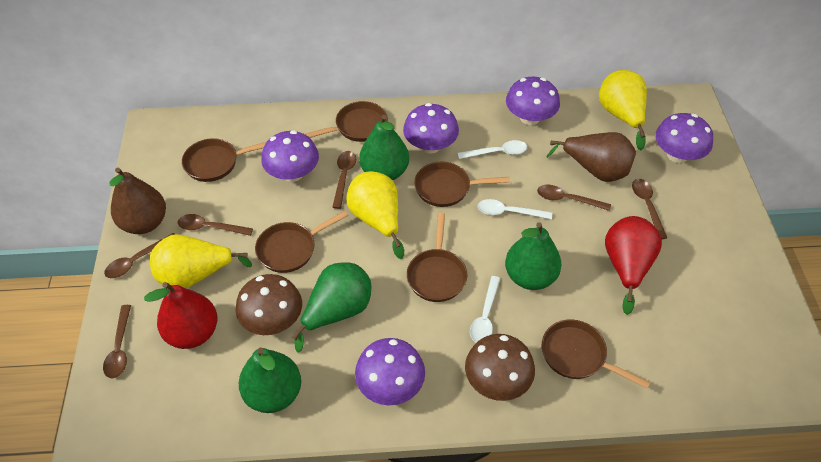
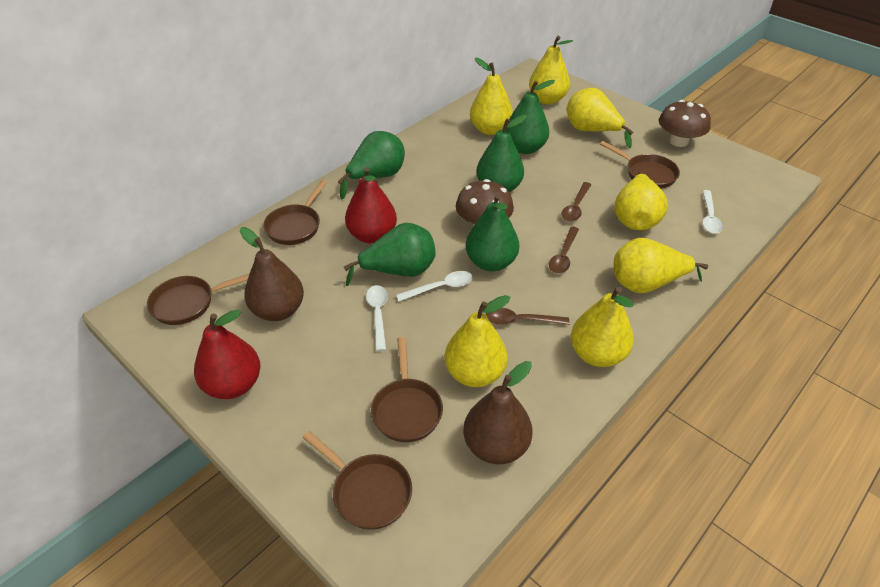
brown pan: [182,138,266,182] [255,211,348,273] [305,101,388,142] [407,213,467,302] [414,162,510,207] [542,319,651,389] = 6 -> [147,273,250,325] [263,180,327,245] [303,431,412,530] [371,337,443,442] [600,141,680,189] = 5
brown spoon: [103,305,131,379] [104,233,175,278] [178,214,253,236] [332,151,356,209] [537,184,611,211] [632,179,667,239] = 6 -> [486,308,569,325] [549,227,579,274] [562,182,591,222] = 3
green pear: [239,347,301,413] [292,262,371,352] [359,115,409,180] [505,222,561,290] = 4 -> [338,131,405,199] [344,223,435,286] [466,194,519,271] [476,115,527,192] [506,80,555,154] = 5
purple mushroom: [261,130,319,182] [355,338,425,405] [403,103,459,154] [506,77,560,125] [655,113,713,163] = 5 -> none = 0
yellow pear: [150,234,252,288] [346,171,404,259] [599,70,647,150] = 3 -> [445,295,510,387] [470,58,513,135] [529,36,573,105] [567,88,633,148] [571,287,634,367] [614,238,708,293] [615,172,668,230] = 7

